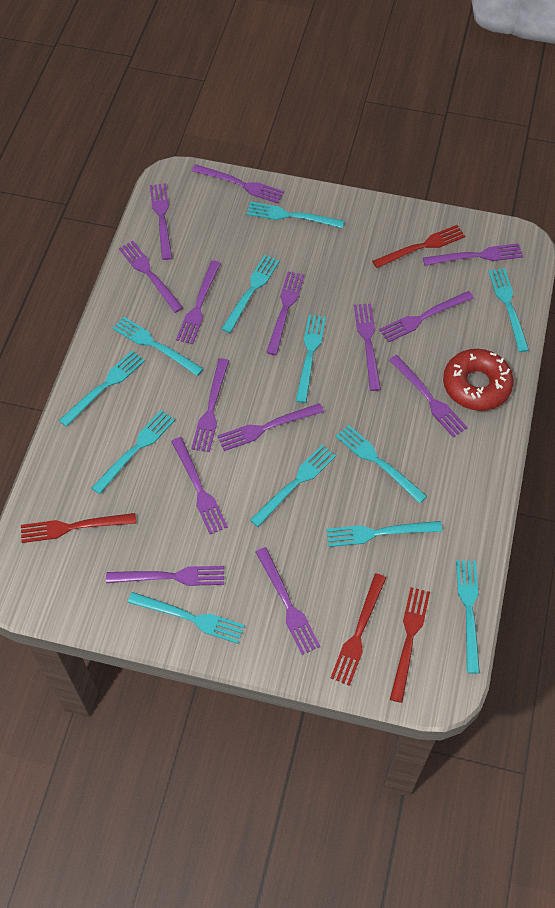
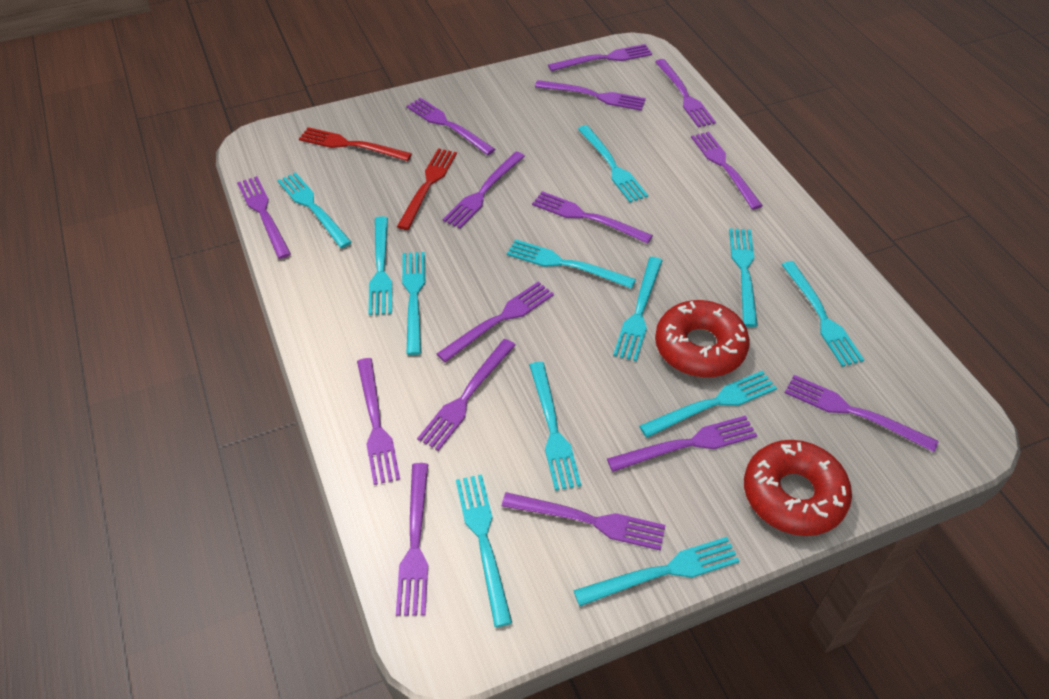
purple fork: [106,566,224,586] [119,241,183,313] [150,183,172,260] [171,437,228,534] [176,260,221,344] [191,358,229,452] [192,164,284,204] [217,403,324,451] [256,547,320,655] [266,271,304,355] [354,303,381,391] [379,291,474,343] [389,355,468,437] [423,243,523,266] = 14 -> [237,176,291,259] [357,358,400,485] [396,463,428,616] [406,98,495,155] [417,339,516,451] [437,282,554,362] [443,152,525,229] [502,492,666,551] [532,191,653,244] [535,80,646,111] [548,44,652,71] [607,415,757,472] [655,59,716,127] [691,132,763,210] [785,375,939,452] = 15
red donut: [443,349,514,411] = 1 -> [655,300,750,377] [744,440,852,536] = 2
red fork: [21,513,136,543] [331,573,386,686] [372,225,465,268] [390,587,430,703] = 4 -> [299,127,412,161] [397,148,457,230] = 2

